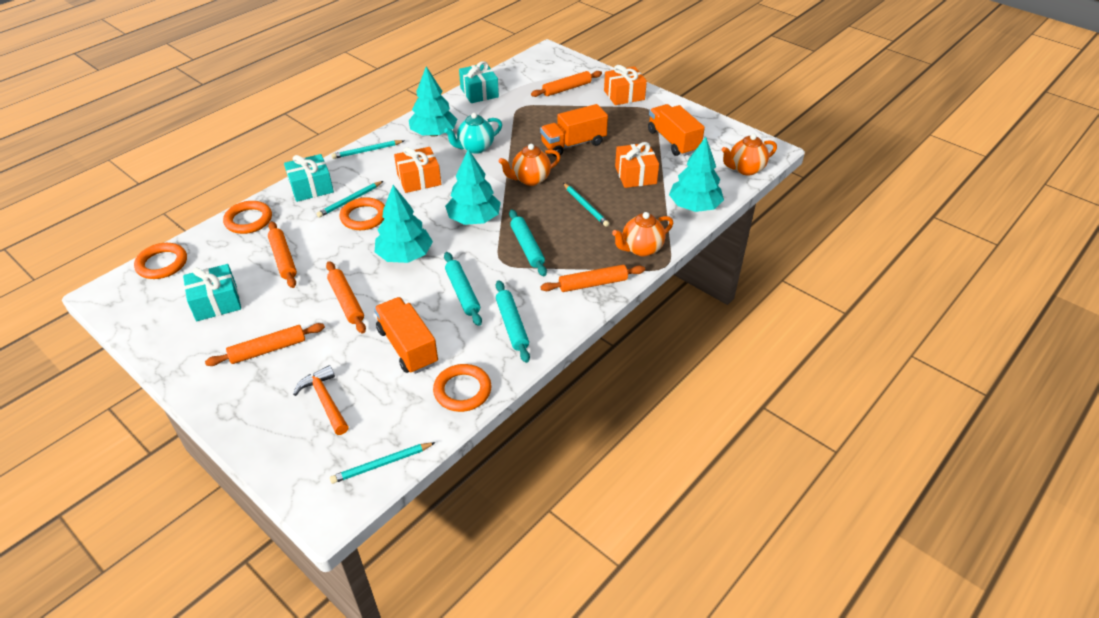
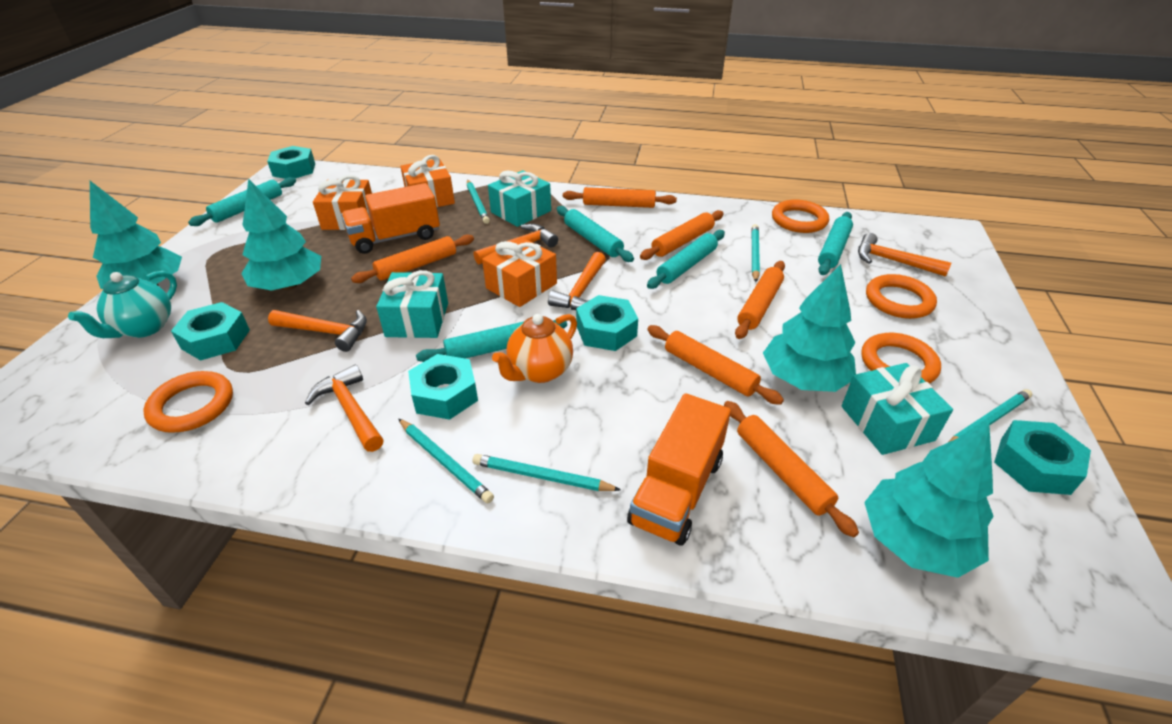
orange hammer: [293,365,349,435] = 1 -> [268,310,367,352] [305,364,384,452] [473,224,558,264] [548,252,606,310] [858,233,951,277] = 5
orange rolling pin: [205,323,325,366] [268,221,297,288] [326,261,366,333] [531,71,602,97] [540,265,645,292] = 5 -> [351,235,474,283] [563,187,677,208] [640,210,724,260] [647,325,784,405] [724,401,859,537] [735,261,785,339] = 6
orange teapot: [499,144,560,186] [612,212,673,256] [722,134,777,176] = 3 -> [492,314,577,383] = 1
orange truck: [374,297,438,374] [540,104,608,157] [648,104,705,156] = 3 -> [341,183,440,254] [627,393,731,546] = 2
turquoise nut: none = 0 -> [171,302,250,361] [267,146,315,179] [408,354,478,420] [576,295,638,351] [994,420,1091,495] = 5
turquoise pencil: [316,181,383,218] [330,442,436,484] [332,140,404,159] [563,183,609,227] = 4 -> [399,419,494,503] [467,180,490,224] [473,454,621,491] [751,224,760,282] [949,389,1032,442] = 5
turquoise rolling pin: [444,252,482,326] [496,280,530,363] [509,210,547,276] = 3 -> [188,177,296,226] [416,320,567,362] [557,206,634,262] [647,230,725,289] [818,212,853,275] = 5

